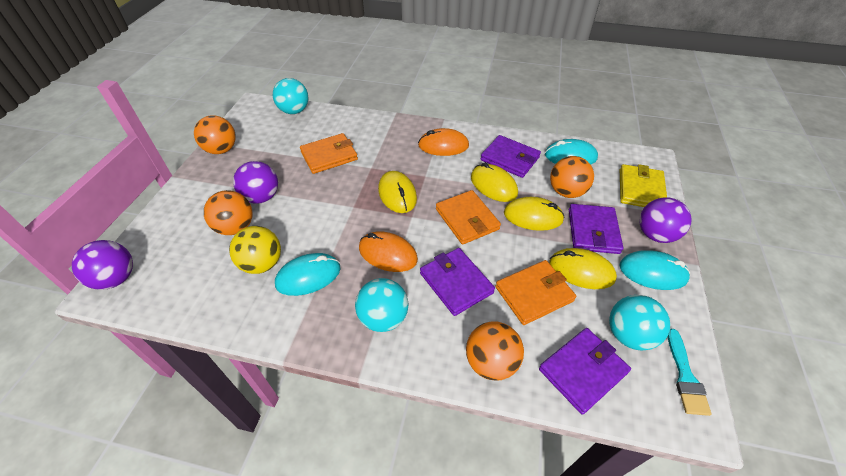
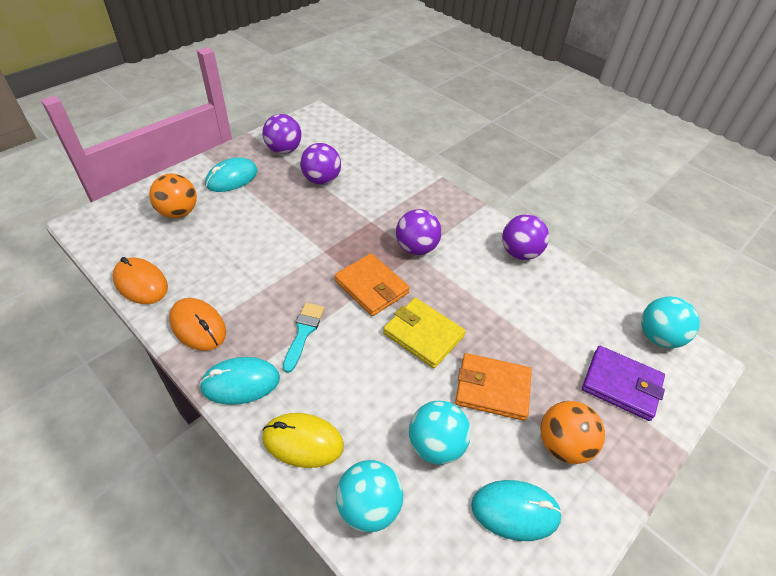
orange ball: [194,115,236,154] [204,190,253,235] [466,321,524,381] [550,156,594,198] = 4 -> [149,174,197,218] [540,401,605,464] = 2
orange wallet: [300,133,358,174] [436,190,501,245] [495,260,576,325] = 3 -> [334,253,410,316] [455,353,532,421] = 2
purple ball: [72,240,133,290] [233,161,278,204] [640,197,692,243] = 3 -> [262,114,302,154] [300,143,341,185] [396,209,442,255] [502,214,549,260] = 4
purple wallet: [420,248,495,316] [481,135,541,178] [539,328,631,415] [569,204,623,254] = 4 -> [582,346,665,421] = 1
yellow ball: [229,226,281,274] = 1 -> none = 0
yellow mouse: [378,171,417,213] [471,162,518,202] [504,197,565,231] [549,248,617,289] = 4 -> [262,413,344,468] = 1

